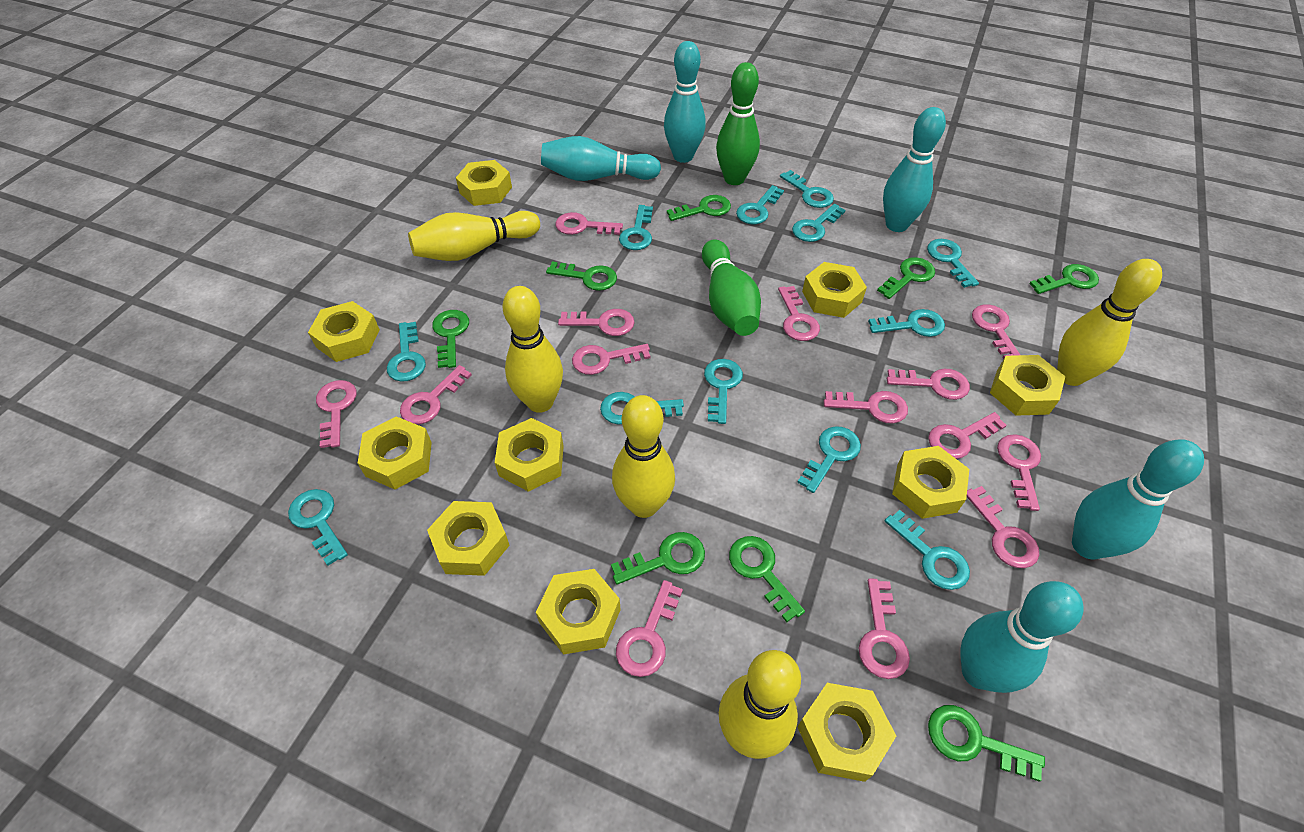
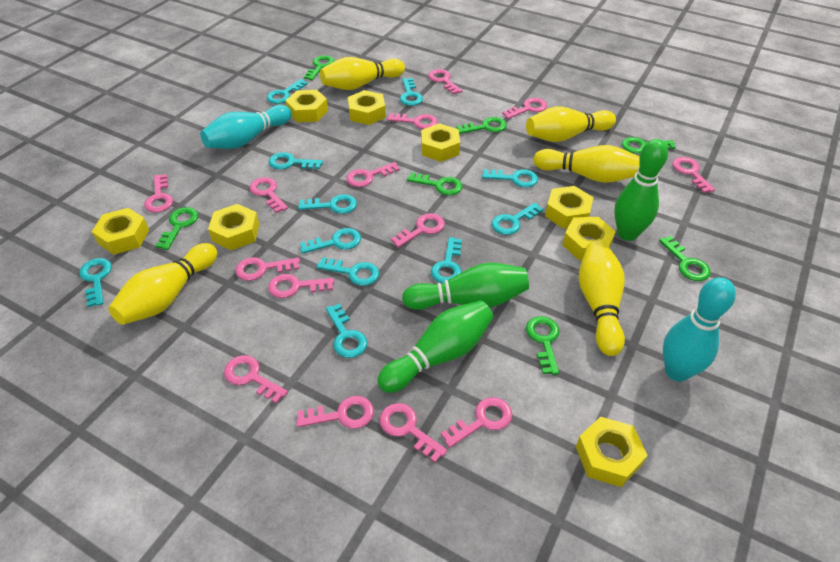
green bowling pin: [702,239,761,336] [716,62,760,185] = 2 -> [377,300,493,393] [402,263,529,310] [615,139,668,241] = 3
green key: [432,310,469,368] [546,261,617,291] [611,532,705,585] [667,195,731,221] [729,536,805,622] [877,257,935,299] [928,705,1045,782] [1029,264,1099,294] = 8 -> [156,207,198,250] [304,55,334,81] [407,172,462,195] [456,117,507,134] [526,316,560,375] [622,137,676,154] [659,236,711,281] = 7
turquoise bowling pin: [541,136,661,181] [664,41,706,163] [883,107,946,232] [960,581,1084,693] [1072,440,1204,559] = 5 -> [200,105,292,149] [663,277,736,381] = 2
turquoise key: [288,489,348,566] [387,322,426,382] [600,392,684,425] [619,205,653,250] [704,359,743,424] [736,185,784,224] [780,170,834,208] [792,204,846,242] [797,426,861,493] [868,309,945,337] [885,510,970,590] [927,239,979,288] = 12 -> [79,258,112,307] [267,79,308,104] [269,152,323,170] [298,194,357,214] [300,228,361,254] [317,257,379,286] [326,303,368,358] [400,78,423,106] [431,237,462,283] [482,169,538,188] [491,203,543,235] = 11
yellow nut: [308,301,380,362] [358,417,432,490] [427,501,510,576] [456,160,512,206] [495,418,564,492] [536,569,621,655] [797,683,896,782] [802,262,867,318] [892,446,969,519] [990,355,1065,416] = 10 -> [92,208,149,255] [208,204,260,250] [286,90,328,123] [348,90,386,125] [421,123,460,162] [545,186,594,229] [563,217,616,260] [576,417,648,487] = 8

